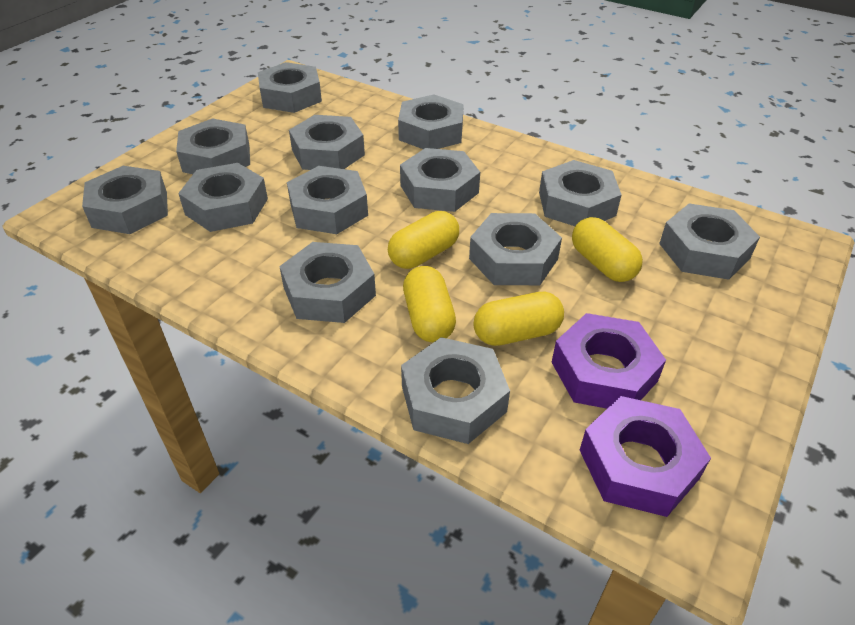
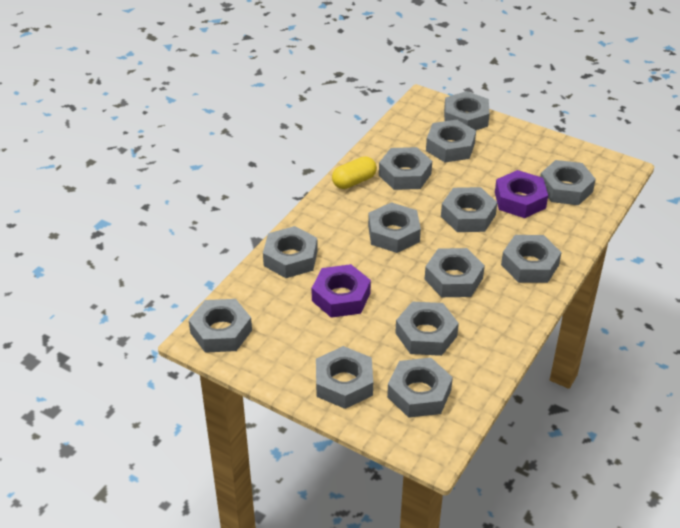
yellow capsule: [388,211,459,269] [403,266,456,342] [473,292,564,346] [572,217,643,282] = 4 -> [332,156,377,189] = 1

